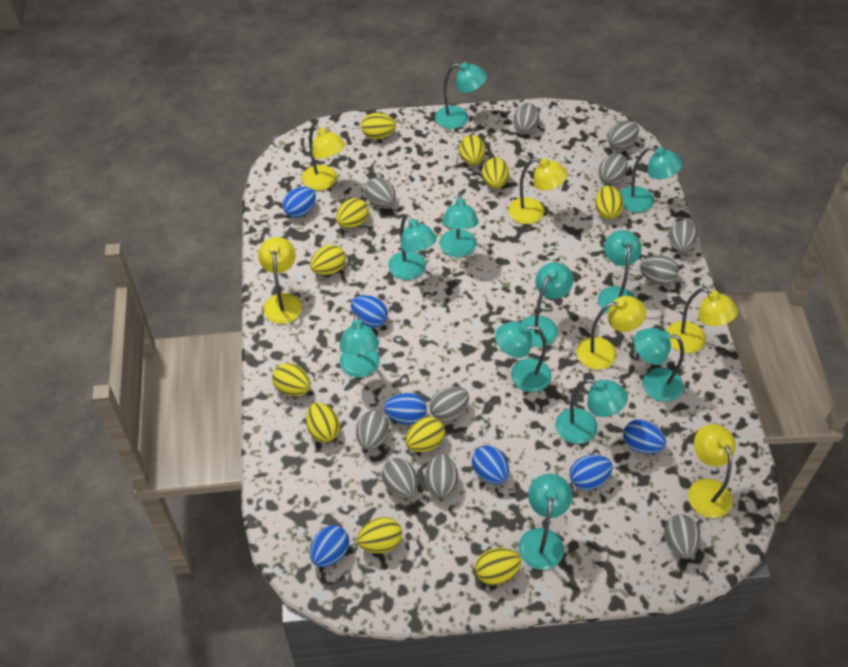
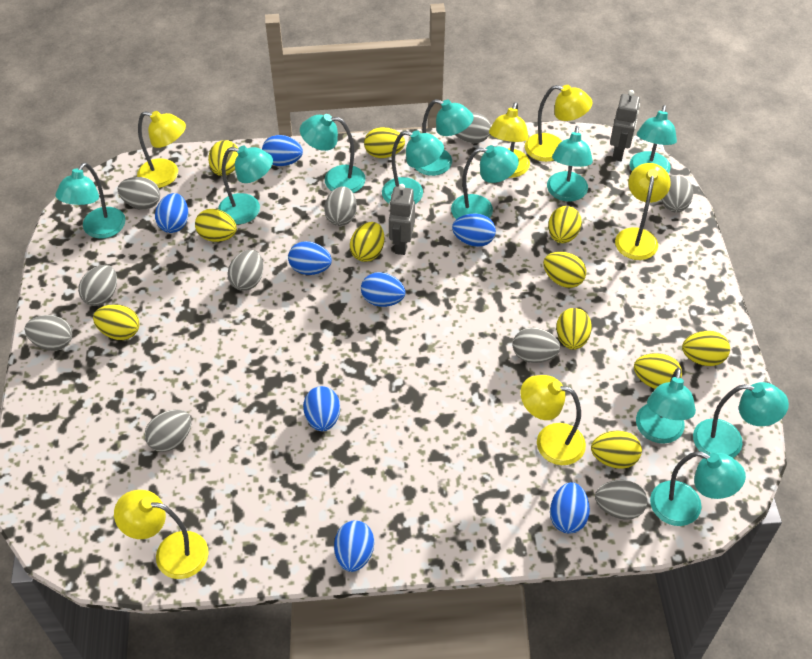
blue egg: [282,187,316,218] [310,525,349,567] [351,295,388,327] [384,393,427,425] [472,445,509,484] [570,455,612,490] [623,419,666,454] = 7 -> [155,193,188,233] [262,135,303,166] [288,241,332,275] [303,386,340,431] [334,521,374,572] [361,272,406,307] [452,214,496,247] [550,482,590,534] = 8
grey egg: [356,410,389,450] [365,177,396,207] [382,458,418,498] [425,454,458,498] [429,387,469,421] [513,103,539,134] [598,153,628,185] [608,120,639,149] [639,255,679,285] [664,514,700,559] [669,220,698,253] = 11 -> [25,315,72,351] [78,265,117,306] [118,177,160,209] [145,410,192,452] [227,250,263,291] [324,186,357,226] [455,112,491,143] [513,327,560,363] [595,480,648,520] [661,176,693,213] = 10
grey robot: none = 0 -> [389,184,415,255] [610,90,640,161] = 2

